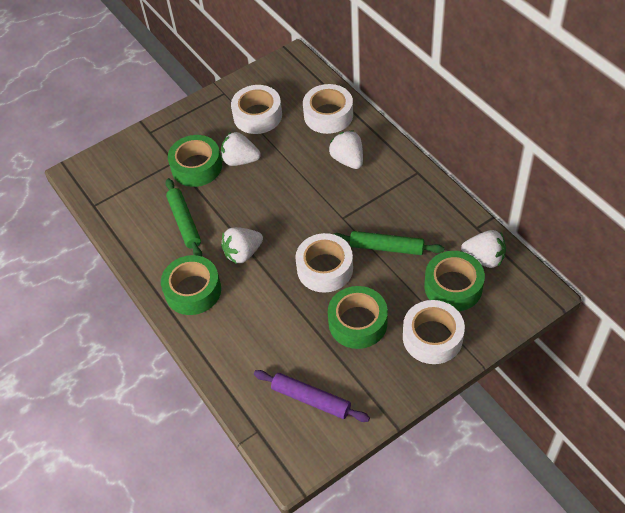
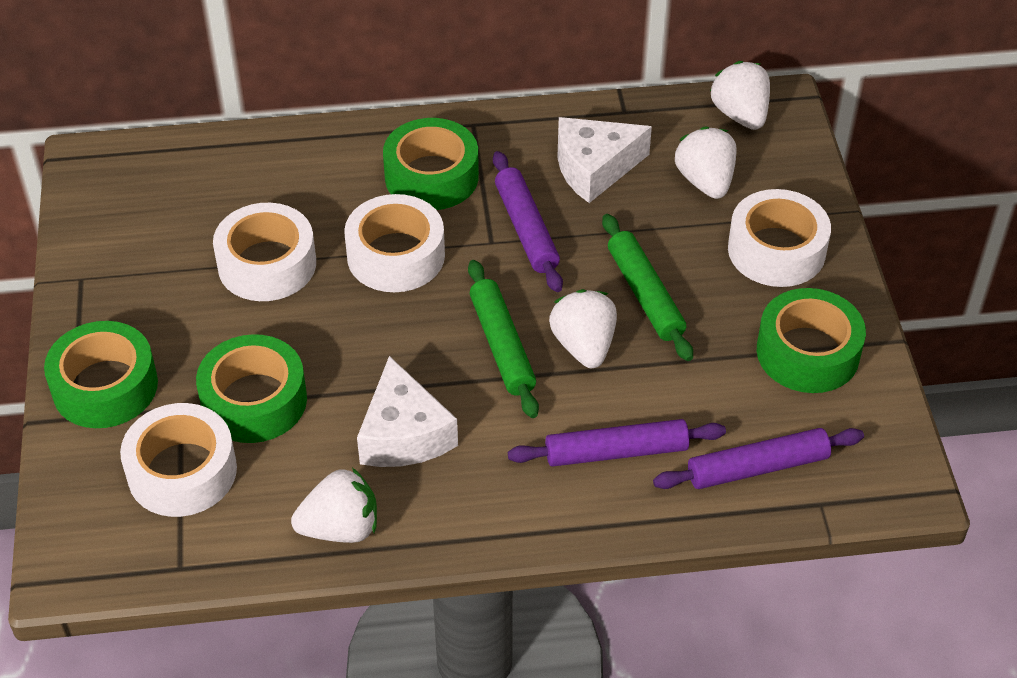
purple rolling pin: [254,370,370,422] = 1 -> [493,151,563,292] [508,419,726,467] [653,428,864,489] = 3
white cheese: none = 0 -> [357,356,458,467] [557,117,652,203] = 2

